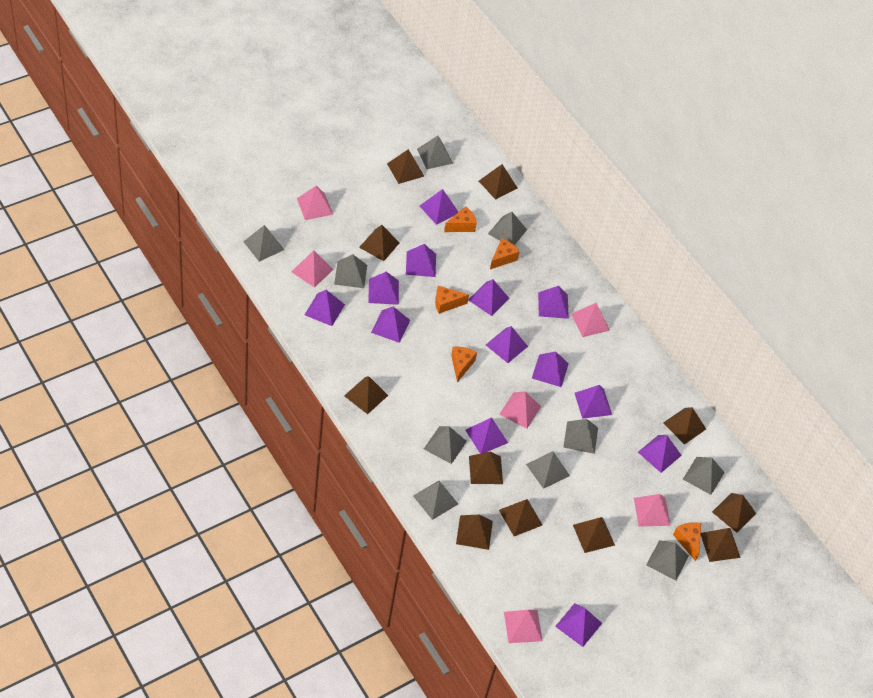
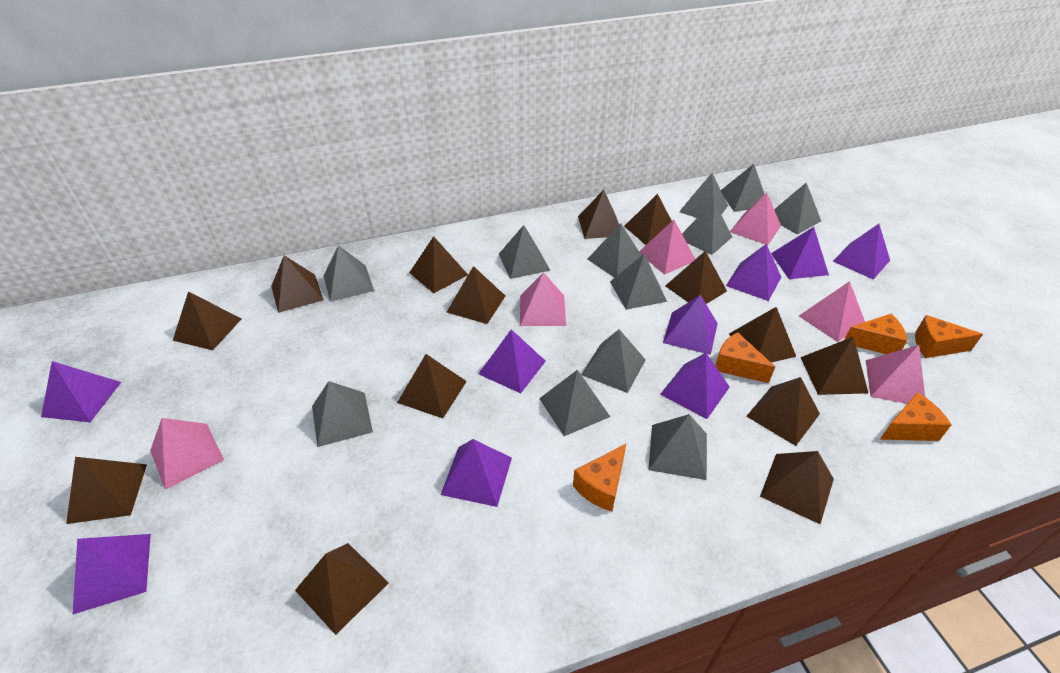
brown pyramid: [344,376,388,414] [359,225,400,261] [387,149,425,184] [456,515,493,550] [469,451,503,484] [479,164,517,200] [499,499,542,536] [573,517,615,553] [663,407,706,445] [701,528,741,562] [712,493,756,533] = 11 -> [66,457,147,524] [173,291,241,350] [271,255,324,313] [295,543,389,635] [397,354,467,418] [409,236,468,293] [447,266,505,324] [578,190,619,239] [624,194,672,245] [666,251,727,304] [729,307,796,363] [746,377,820,446] [760,451,834,524] [801,337,868,395] = 14
grey pyramid: [243,225,284,262] [334,254,367,288] [413,481,458,520] [417,136,453,169] [424,426,467,464] [488,212,527,245] [526,451,570,489] [563,419,598,454] [646,540,689,581] [683,457,725,495] = 10 -> [312,381,373,447] [323,245,374,302] [499,225,551,279] [539,370,610,436] [581,329,646,393] [588,223,642,278] [610,254,667,310] [648,414,707,480] [679,173,728,218] [682,201,732,255] [721,164,764,211] [774,182,821,235] = 12
purple pyramid: [305,290,345,326] [368,272,399,305] [371,306,410,343] [406,244,436,277] [420,189,458,225] [465,418,508,454] [468,279,509,316] [486,326,528,363] [532,351,569,387] [538,286,569,319] [555,603,602,647] [575,385,612,419] [638,435,682,473] = 13 -> [41,361,121,422] [72,534,151,615] [441,439,512,507] [479,329,546,393] [660,353,730,419] [663,295,718,355] [726,244,781,301] [771,227,829,279] [833,224,890,280] = 9

